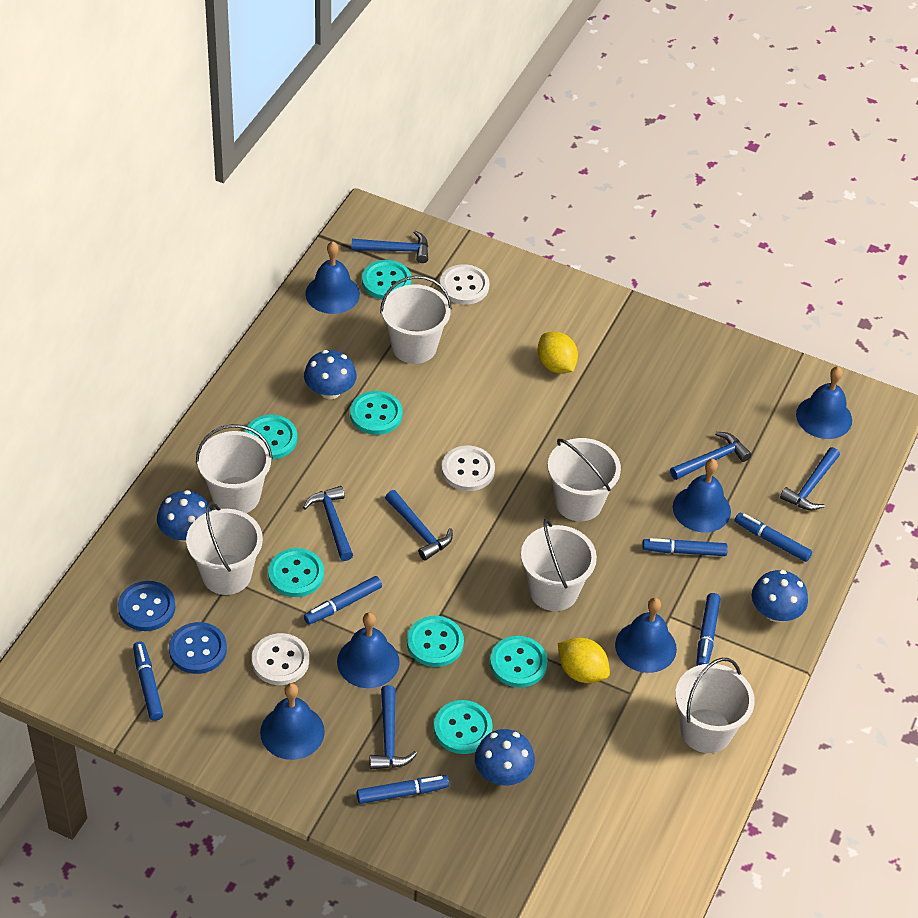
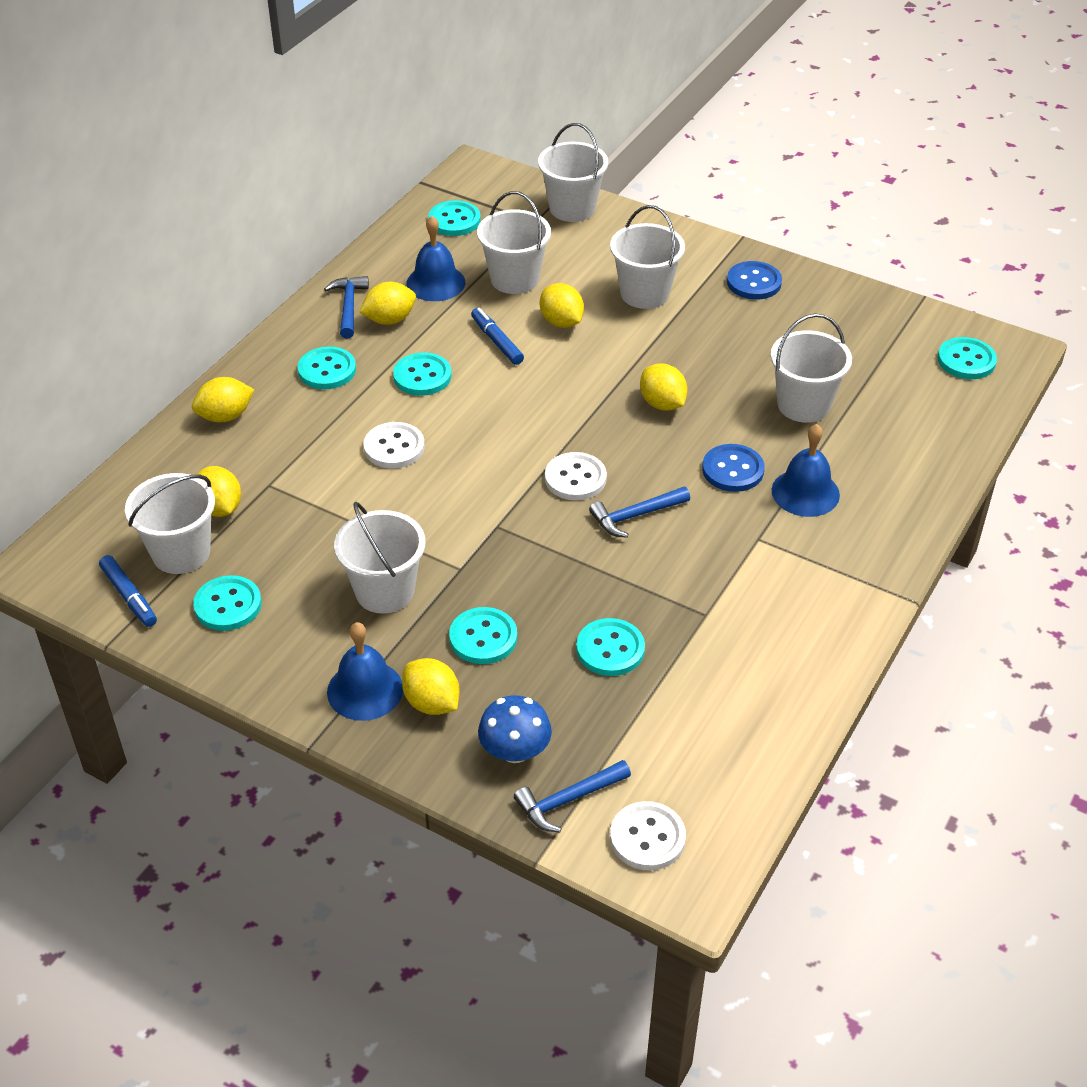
blue bell: [260,683,325,760] [305,241,360,314] [337,612,400,688] [615,598,677,673] [673,459,731,532] [796,366,852,439] = 6 -> [327,622,403,721] [406,216,465,301] [772,424,840,517] = 3
blue hammer: [303,486,353,561] [352,231,428,263] [370,685,417,770] [385,490,453,561] [670,432,752,480] [780,447,840,510] = 6 -> [324,276,369,338] [514,760,631,832] [589,487,690,538] = 3
blue marker: [133,641,163,721] [304,576,382,625] [357,775,449,804] [642,538,728,556] [696,593,720,666] [735,512,812,562] = 6 -> [99,555,157,627] [471,308,524,365] = 2
blue mushroom: [157,490,212,542] [304,350,357,399] [475,729,535,786] [752,570,808,622] = 4 -> [478,695,552,763] = 1
yellow lemon: [537,332,578,373] [558,638,610,683] = 2 -> [192,377,254,422] [196,466,241,517] [359,282,416,325] [402,658,460,715] [540,283,584,328] [640,364,688,411] = 6

